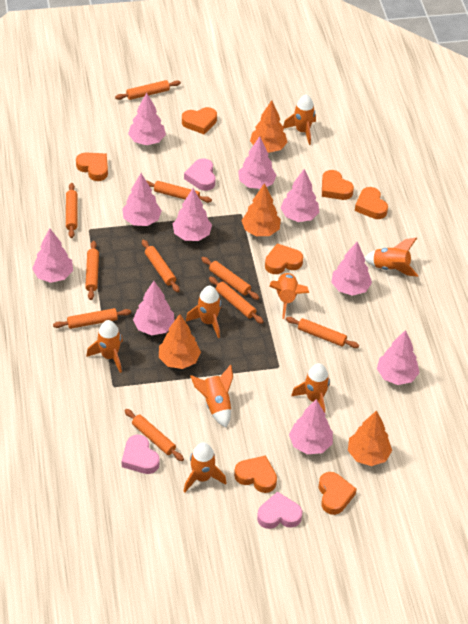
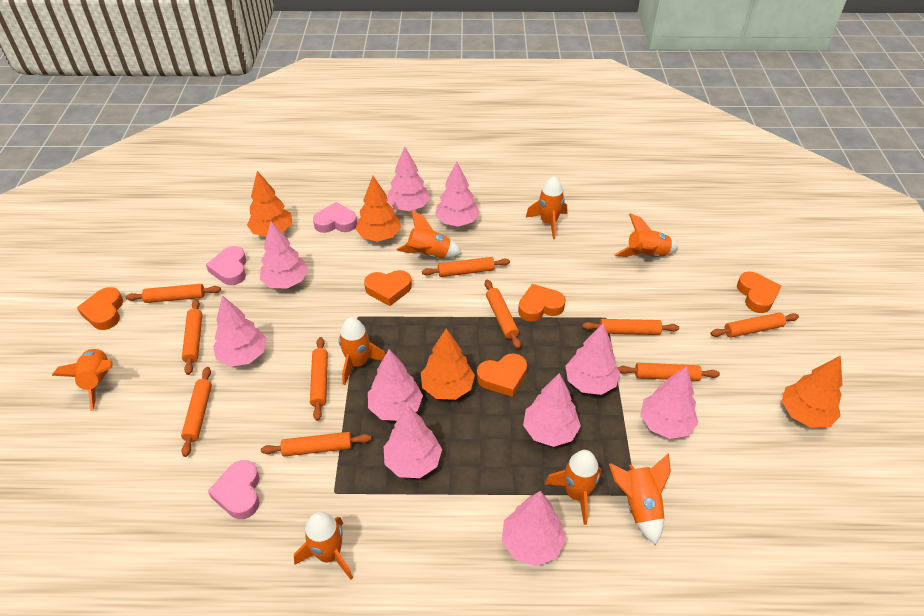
orange heart: [76,153,108,181] [182,107,217,134] [234,455,277,493] [265,243,303,274] [318,472,357,515] [322,170,354,200] [355,187,388,219] = 7 -> [77,287,123,330] [364,270,412,306] [477,353,527,397] [518,284,566,321] [737,272,781,313] = 5

